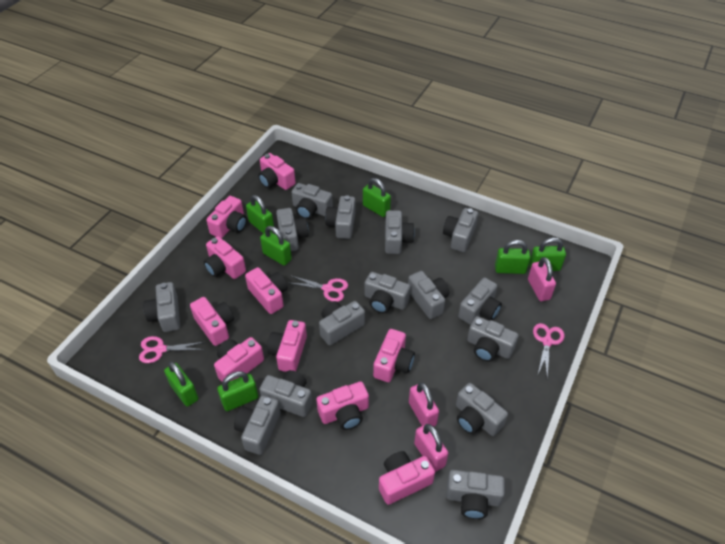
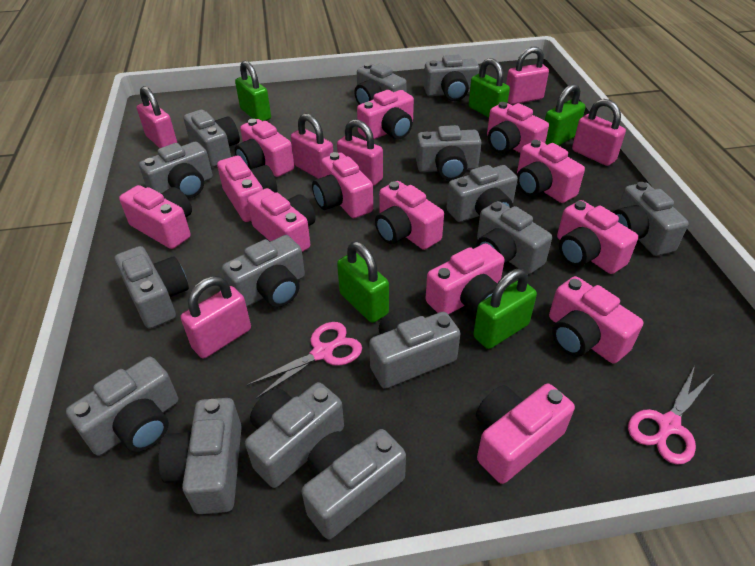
green padlock: [164,361,198,407] [217,371,258,411] [246,195,274,234] [260,226,292,266] [363,178,391,217] [495,240,531,274] [529,237,566,271] = 7 -> [235,61,271,121] [337,241,389,323] [469,58,510,118] [473,269,537,349] [545,84,585,146] = 5
pink camera: [190,297,234,346] [204,236,246,279] [206,196,247,238] [214,337,264,382] [245,267,288,314] [258,153,296,190] [267,320,307,372] [316,381,369,430] [373,329,415,382] [379,451,435,505] = 10 -> [119,185,192,249] [217,156,277,222] [235,119,294,177] [247,188,316,252] [312,152,373,218] [357,90,414,139] [375,181,444,250] [426,243,505,316] [476,384,575,484] [487,102,549,154] [517,140,585,203] [549,276,643,364] [557,200,638,274] = 13
pink padlock: [409,382,439,427] [414,424,448,472] [528,257,556,301] = 3 -> [137,86,177,148] [181,276,251,359] [291,113,333,179] [337,119,383,186] [506,47,549,105] [572,99,626,166] = 6
pink scissors: [139,336,205,363] [290,276,348,302] [533,323,564,378] = 3 -> [247,322,362,399] [628,366,713,465] = 2

